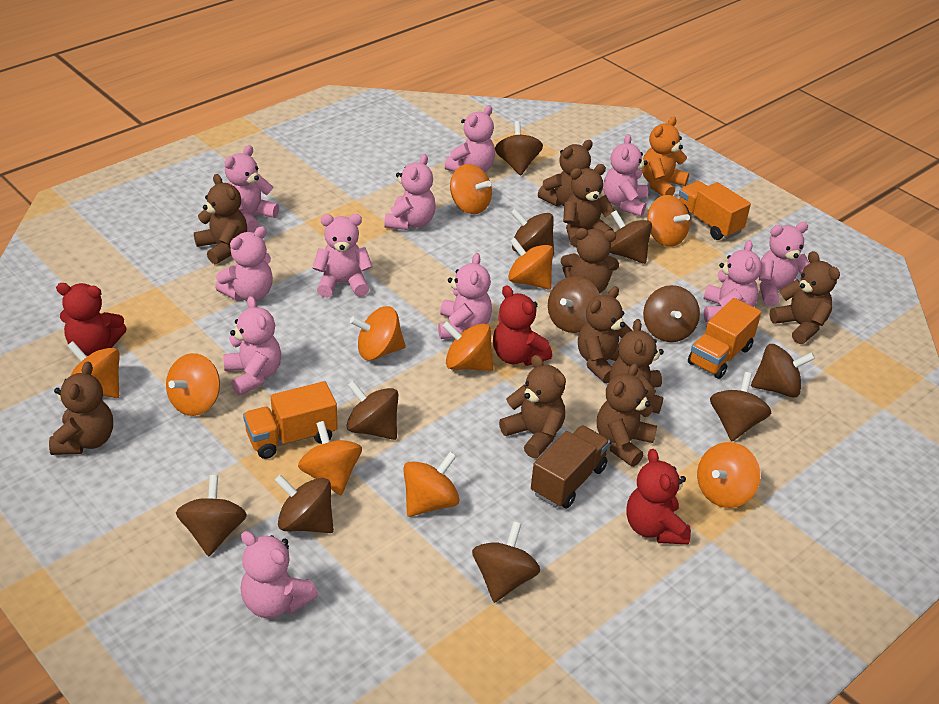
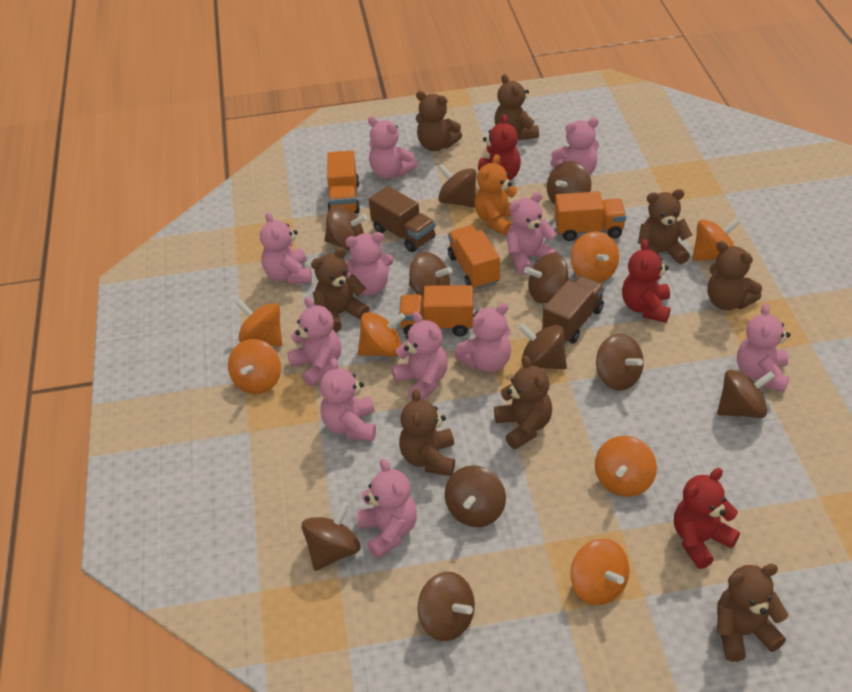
brown teddy bear: [49,361,113,455] [194,174,247,264] [499,355,566,458] [538,140,593,207] [561,228,619,293] [563,164,615,247] [578,286,632,383] [597,363,657,467] [610,319,664,414] [769,251,840,344] = 10 -> [311,247,370,332] [399,389,455,476] [416,91,462,151] [494,355,552,449] [495,74,539,140] [638,189,692,264] [707,241,762,310] [717,564,788,662] = 8
brown truck: [531,425,610,509] = 1 -> [369,186,436,252] [542,276,605,343] = 2
orange spinning top: [67,341,120,398] [166,353,220,416] [298,421,362,495] [350,306,406,360] [403,451,460,517] [442,321,494,371] [450,164,492,214] [508,238,553,290] [647,195,690,247] [697,442,760,508] = 10 -> [228,339,281,394] [236,299,282,347] [358,312,405,357] [571,231,619,283] [571,538,630,605] [595,436,657,497] [692,218,741,261] = 7
orange truck: [243,381,338,459] [679,181,751,240] [688,298,761,379] = 3 -> [327,150,360,214] [399,285,473,337] [448,225,500,289] [555,191,626,241] = 4

